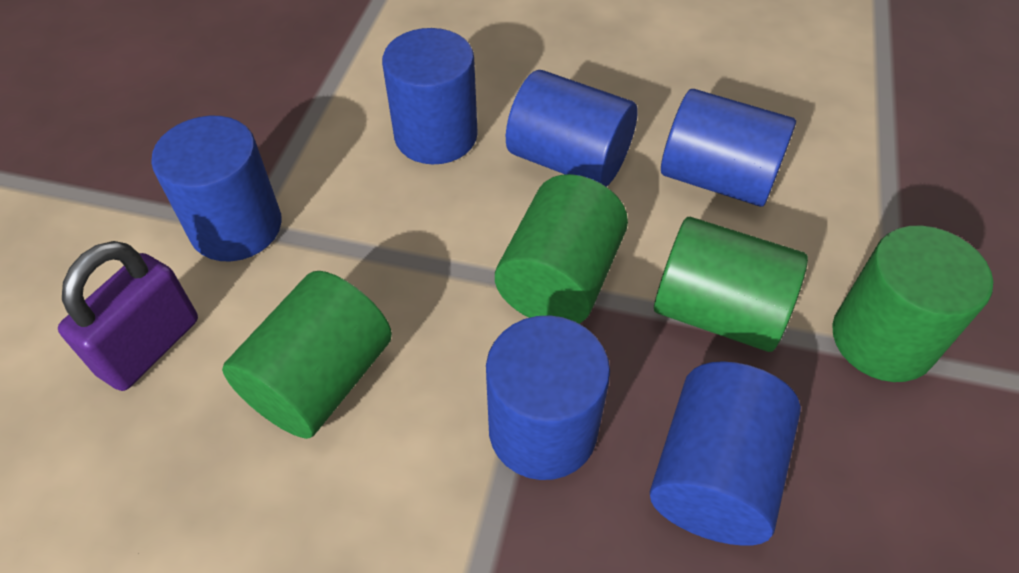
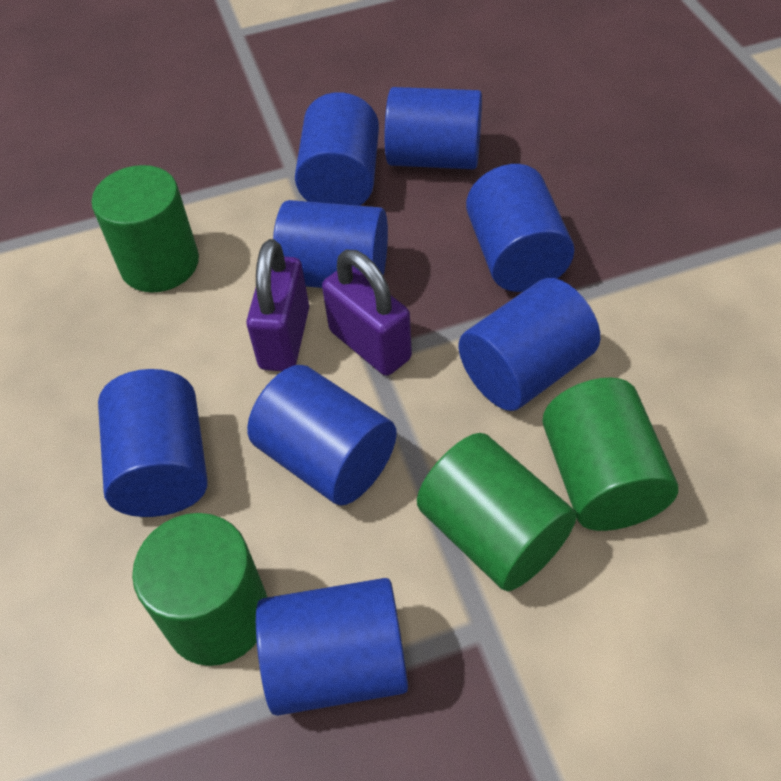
blue cylinder: [151,116,282,261] [382,28,478,164] [486,315,610,480] [506,70,638,187] [650,361,801,546] [661,89,796,207] = 6 -> [98,369,208,517] [247,365,397,506] [256,578,408,716] [273,200,388,288] [295,92,379,206] [385,87,482,169] [459,278,600,411] [466,164,574,292] = 8
purple padlock: [58,241,198,391] = 1 -> [246,239,309,371] [322,249,412,376] = 2

